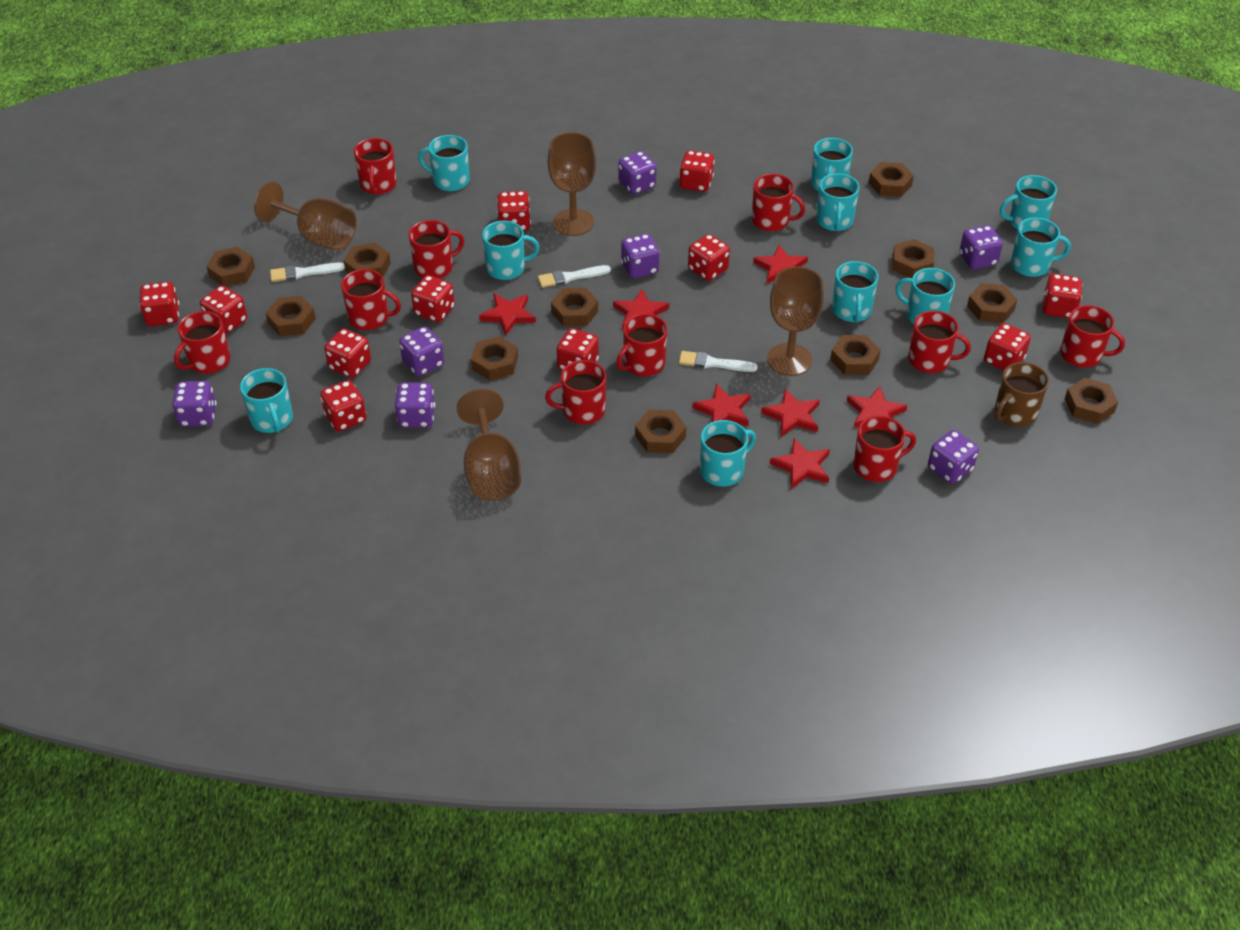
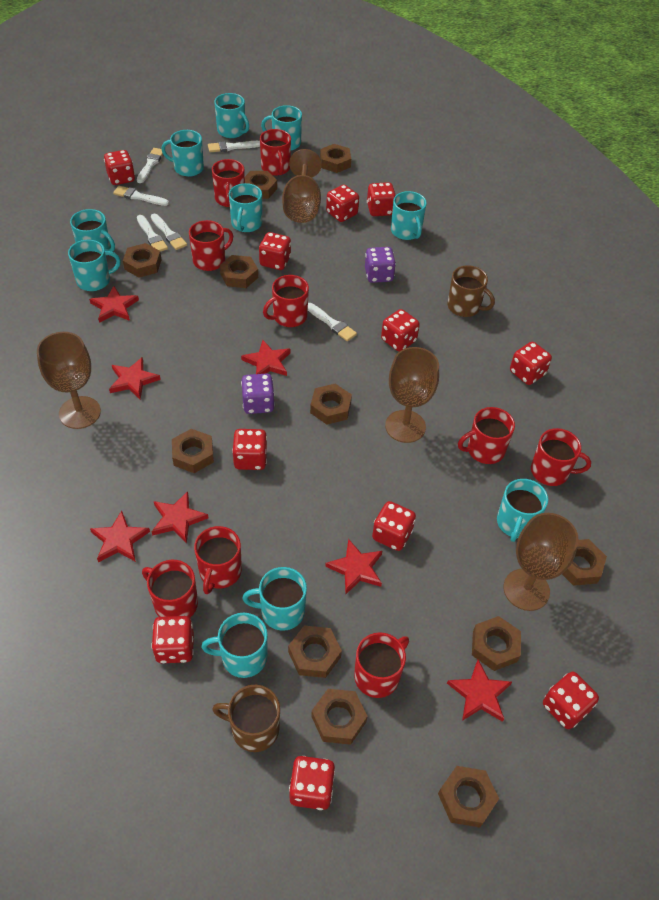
brown mug: [995,362,1049,427] = 1 -> [212,685,280,752] [447,265,495,317] = 2
purple dice: [172,381,216,427] [395,383,435,428] [399,326,444,376] [619,151,657,195] [621,234,660,279] [928,430,979,484] [959,225,1003,270] = 7 -> [241,374,275,414] [365,247,396,283] = 2
red mug: [174,311,231,374] [341,269,401,330] [354,138,397,195] [409,220,464,278] [545,360,606,424] [616,314,667,376] [752,174,805,231] [853,416,916,482] [908,311,971,373] [1060,305,1125,368] = 10 -> [142,560,198,618] [189,220,233,271] [194,526,242,594] [212,159,245,207] [260,129,291,176] [263,275,309,327] [354,632,409,698] [458,407,515,464] [531,428,591,486] = 9
white brush: [270,263,345,282] [538,265,611,288] [679,351,757,372] = 3 -> [113,186,169,206] [137,148,163,183] [137,215,168,252] [151,214,187,250] [208,141,260,152] [308,303,357,341] = 6

